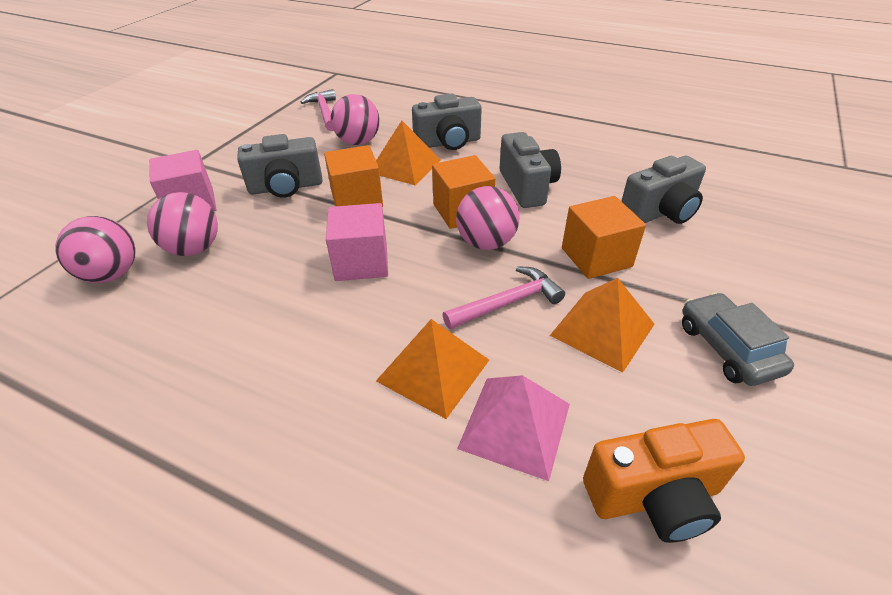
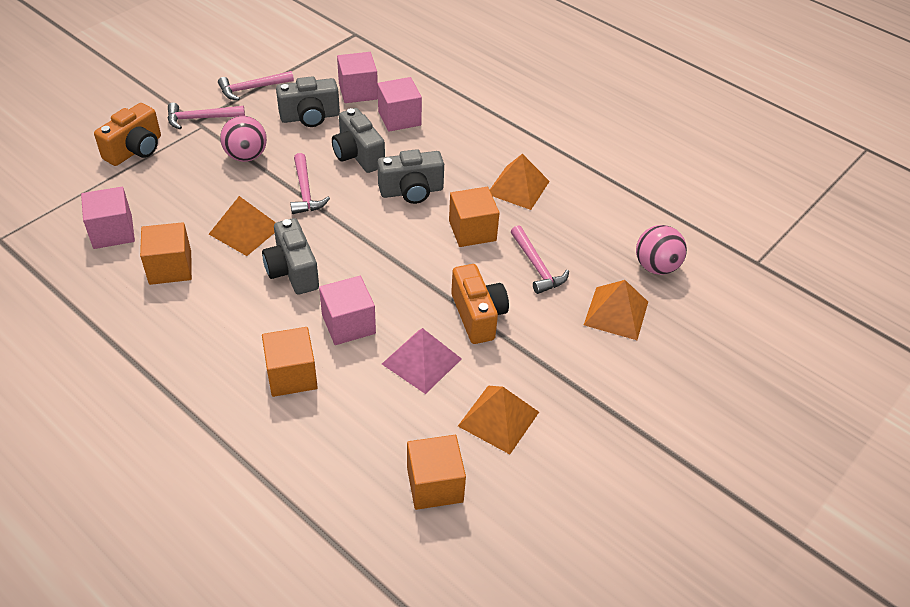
grey car: [682,292,794,386] = 1 -> none = 0
orange camera: [583,419,745,543] = 1 -> [94,103,161,166] [451,264,509,344] = 2
orange cube: [324,145,383,207] [432,155,495,229] [562,196,646,279] = 3 -> [140,222,192,285] [262,327,318,397] [407,435,466,510] [449,187,499,247] = 4
orange pyramid: [376,121,441,185] [376,319,489,419] [550,278,654,373] = 3 -> [209,196,276,256] [458,386,539,454] [490,154,550,210] [584,280,648,340] = 4
pink ball: [55,216,136,283] [147,192,218,256] [331,94,380,145] [456,186,520,250] = 4 -> [220,116,267,162] [636,225,687,275] = 2
pink cube: [149,150,217,211] [326,203,388,281] = 2 -> [81,187,135,249] [319,276,376,345] [337,52,378,103] [377,77,422,132] = 4
pink hammer: [300,89,336,131] [443,266,565,329] = 2 -> [168,103,245,129] [218,71,294,100] [290,153,330,214] [511,225,569,294] = 4

